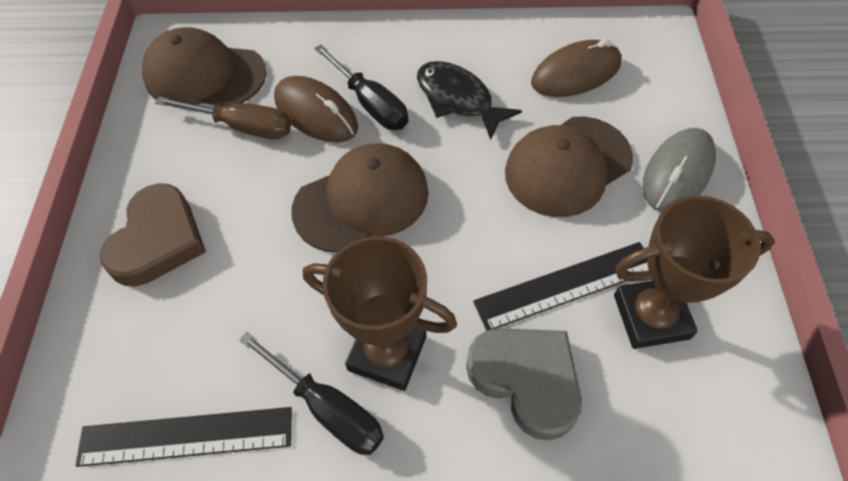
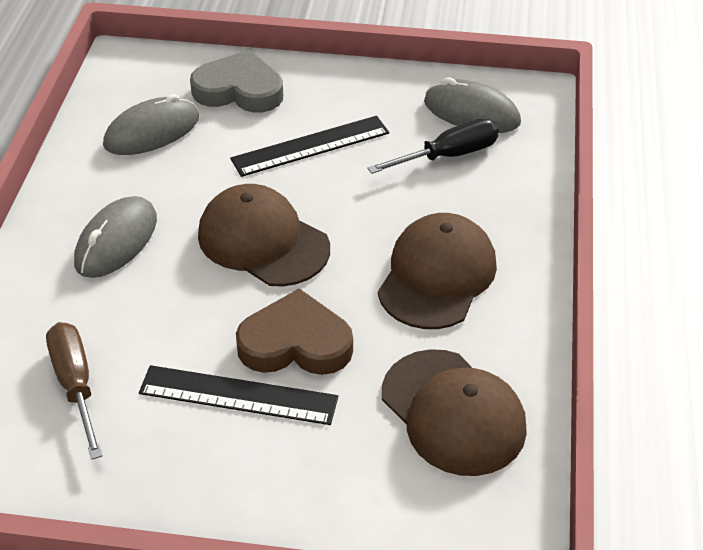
black fish: [417,61,522,140] = 1 -> none = 0
black screwdriver: [239,332,384,455] [314,44,409,130] = 2 -> [367,119,499,174] = 1
brown mouse: [274,76,358,143] [531,39,621,97] = 2 -> none = 0
brown trophy: [303,236,457,391] [614,195,774,349] = 2 -> none = 0
grey mouse: [643,128,716,212] = 1 -> [74,196,157,278] [103,94,199,155] [424,77,521,133] = 3

